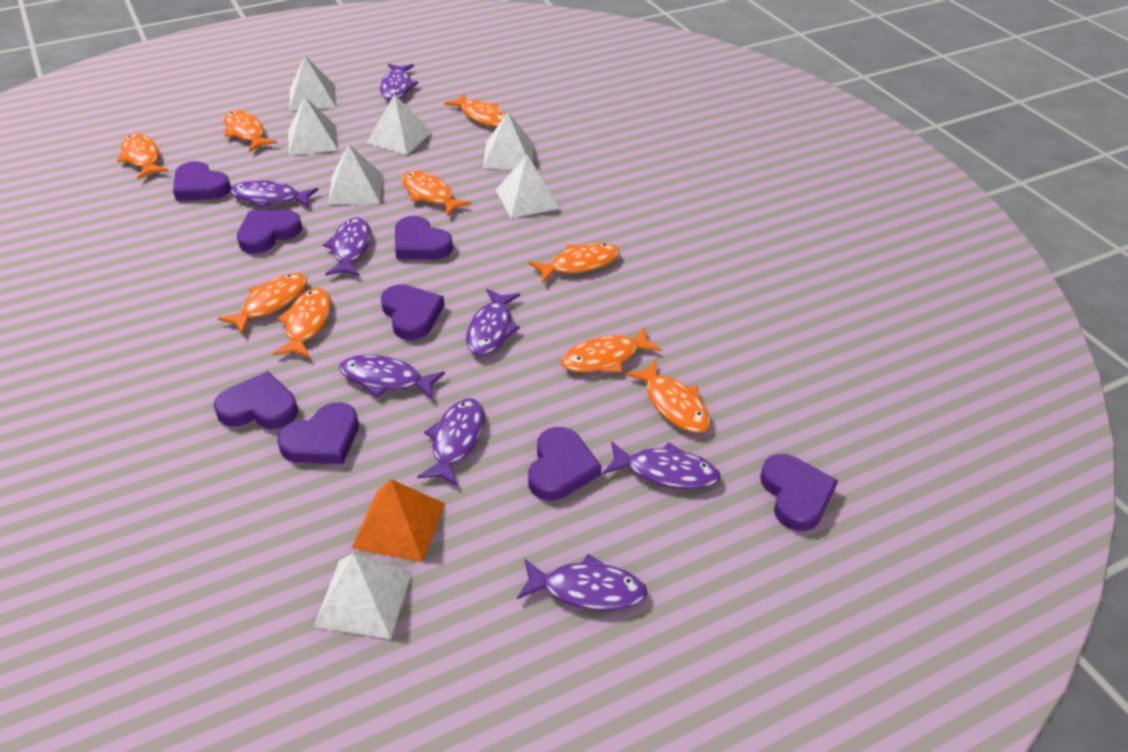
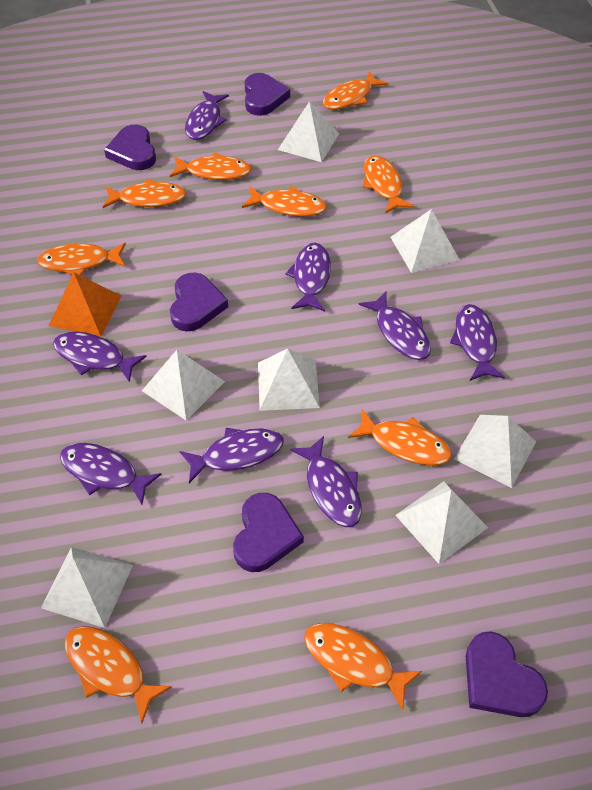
purple heart: [173,161,231,201] [214,371,298,429] [237,210,302,254] [277,402,359,464] [381,284,445,340] [395,216,453,260] [528,427,601,501] [760,454,838,531] = 8 -> [104,124,156,170] [170,272,228,332] [233,493,304,572] [245,73,290,116] [466,631,548,717] = 5

